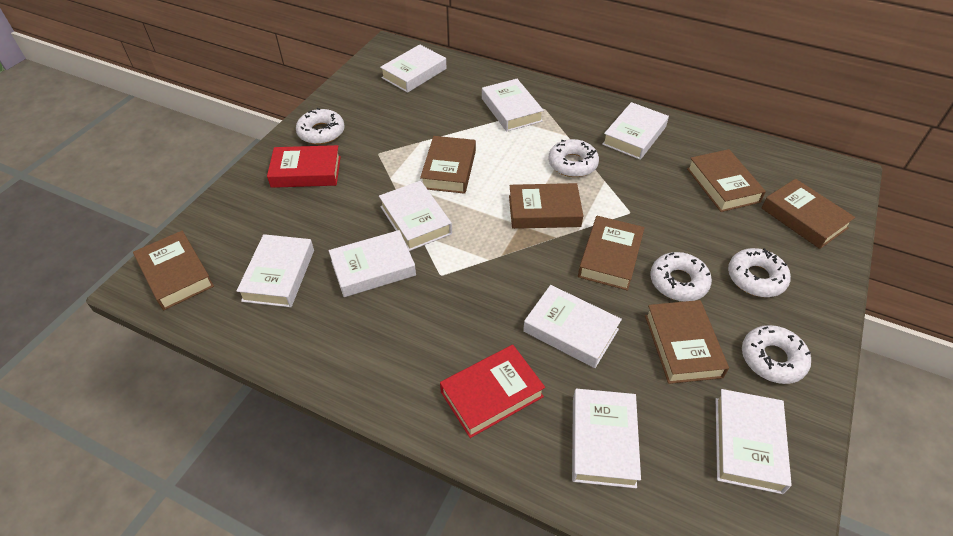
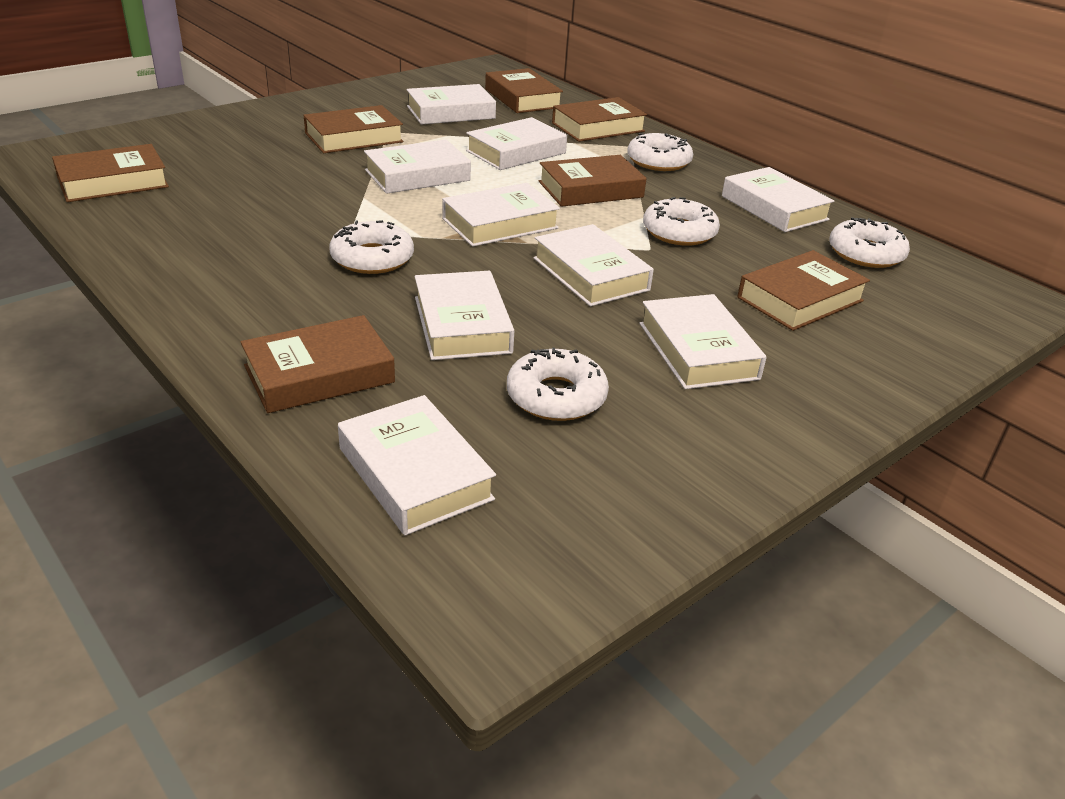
red book: [267,145,341,188] [440,345,545,438] = 2 -> none = 0

